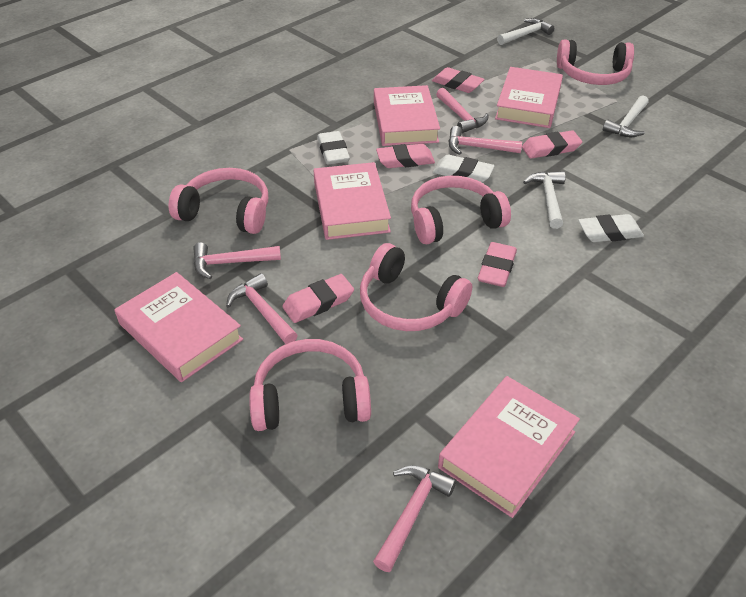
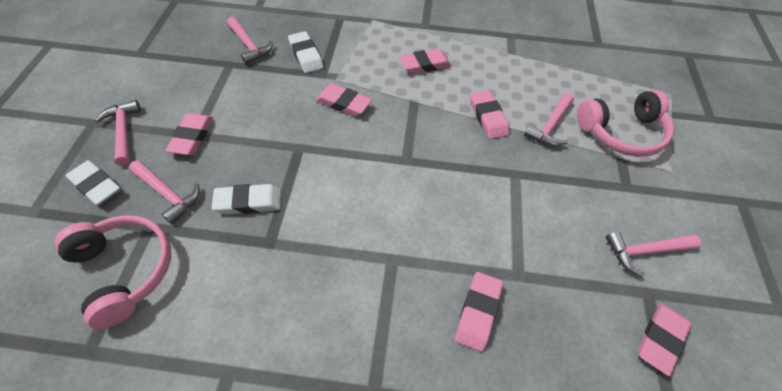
pink book: [114,272,243,382] [313,162,391,240] [374,85,440,146] [438,376,580,518] [495,67,563,128] = 5 -> none = 0
pink eraser: [282,274,354,323] [376,144,435,168] [432,67,485,93] [478,242,517,287] [522,130,582,159] = 5 -> [166,113,213,155] [316,84,372,117] [399,49,451,74] [455,272,503,352] [470,90,510,139] [638,303,691,376] = 6
pink headphones: [169,168,268,234] [249,339,371,431] [360,243,472,331] [411,176,511,244] [557,39,634,85] = 5 -> [54,215,171,329] [577,90,674,157] = 2
white hammer: [497,18,554,45] [523,171,566,229] [603,95,649,137] = 3 -> none = 0

